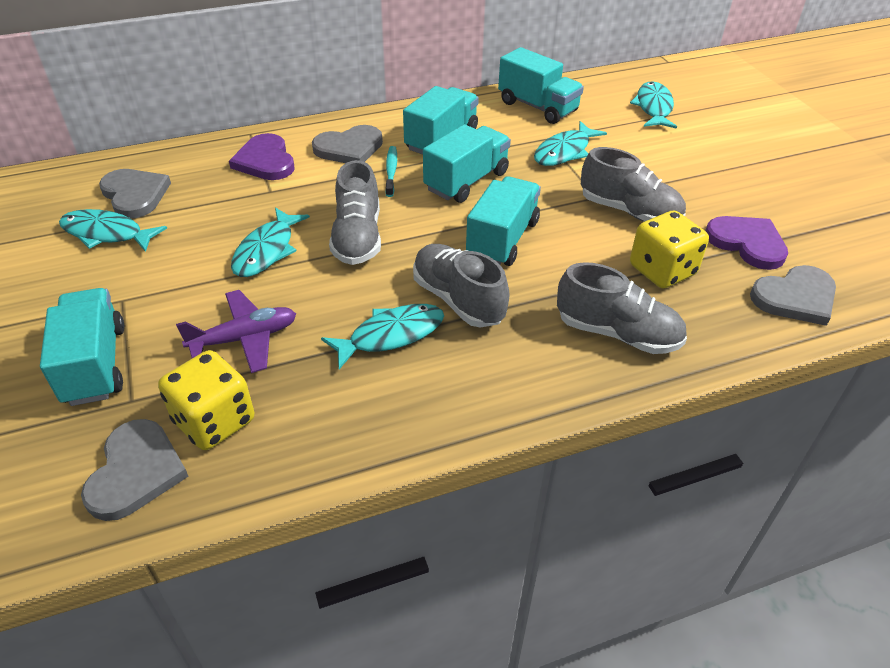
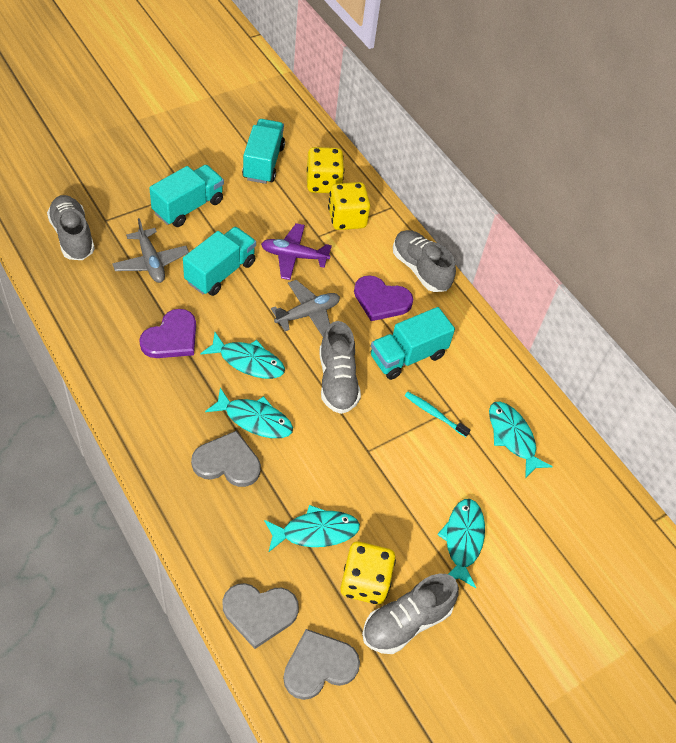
grey heart: [81,419,189,521] [99,169,171,218] [312,125,383,163] [750,265,836,326] = 4 -> [191,431,261,487] [222,583,299,649] [283,629,360,700] = 3
grey plane: none = 0 -> [112,218,189,283] [271,280,340,337] = 2
turquoise truck: [40,288,124,406] [403,86,479,155] [423,124,511,203] [466,176,541,266] [498,47,584,124] = 5 -> [149,165,224,227] [183,227,256,296] [242,119,285,184] [371,307,455,380] = 4
yellow dice: [158,350,254,450] [630,210,709,288] = 2 -> [307,147,344,193] [328,182,370,230] [341,542,396,604] = 3

